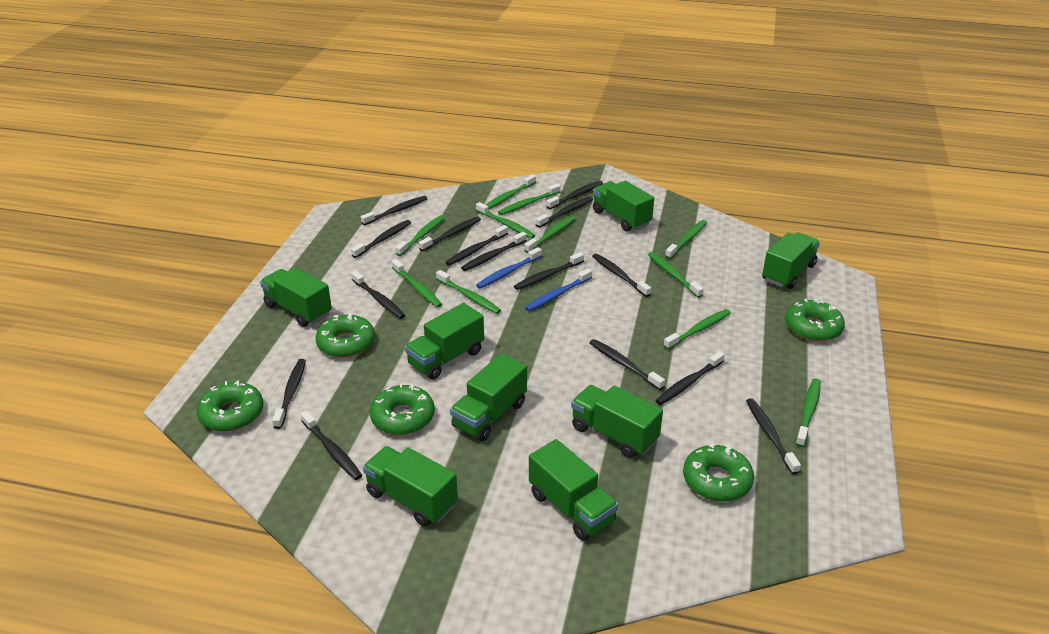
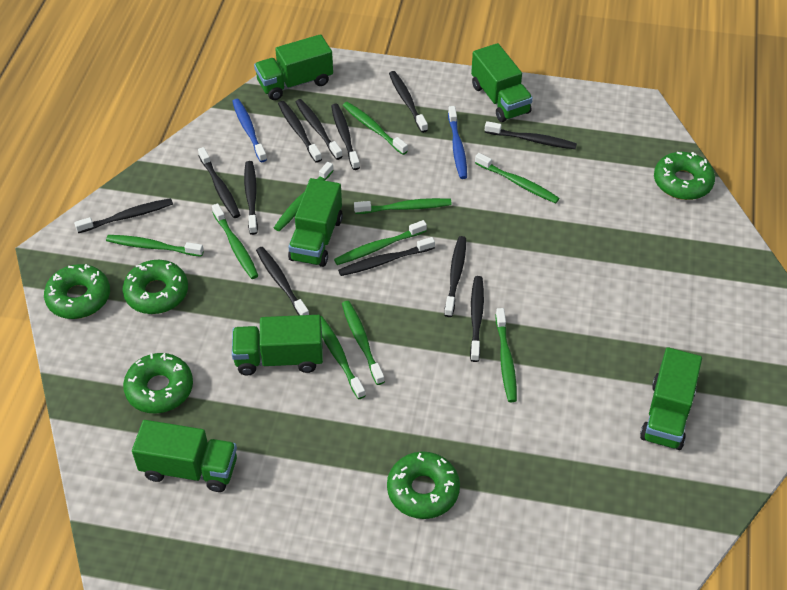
black toothbrush: [272,359,306,429] [301,411,362,480] [351,220,411,258] [351,271,405,319] [361,196,427,225] [419,217,481,251] [446,225,508,266] [461,232,527,271] [514,252,584,290] [536,197,593,228] [546,181,603,209] [590,339,665,390] [592,254,651,297] [655,351,725,405] [746,398,801,474] = 15 -> [74,198,173,233] [198,147,240,218] [244,161,258,235] [256,247,309,315] [278,101,322,163] [296,99,343,160] [331,104,360,170] [338,237,435,276] [389,71,428,133] [444,236,466,317] [470,276,484,362] [485,121,577,149] = 12
green toothbrush: [392,259,442,308] [395,215,445,256] [436,270,501,314] [476,202,535,239] [486,175,536,209] [498,184,561,215] [524,216,576,253] [648,252,704,298] [663,309,731,349] [665,220,707,259] [796,378,821,447] = 11 -> [106,235,204,257] [212,203,259,279] [274,162,334,231] [321,316,366,399] [334,220,427,265] [342,301,385,385] [343,102,408,155] [354,198,452,214] [475,153,559,203] [496,308,517,402] = 10
green truck: [260,267,332,327] [363,446,458,527] [405,303,484,380] [450,354,527,441] [529,439,618,541] [571,385,663,458] [593,181,654,232] [762,232,820,289] = 8 -> [132,420,237,492] [232,315,323,376] [254,34,333,100] [288,178,343,267] [471,43,533,122] [640,347,702,450] = 6

